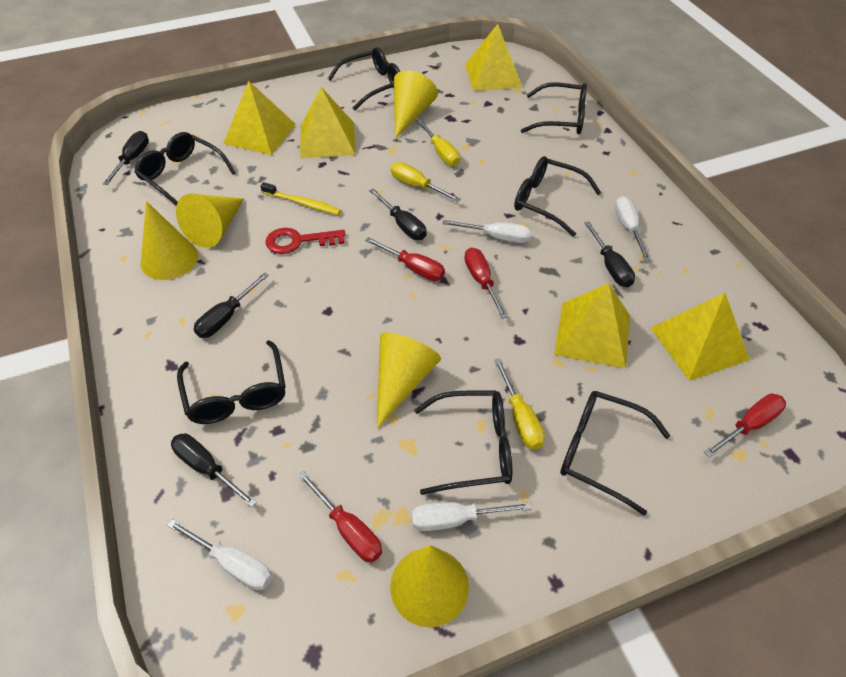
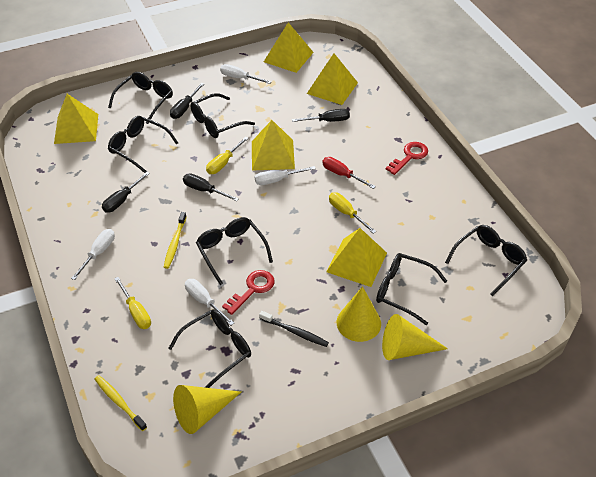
black screwdriver: [103,131,149,185] [171,433,257,508] [194,272,269,338] [369,188,427,240] [584,221,635,287] = 5 -> [102,172,150,212] [170,83,204,119] [183,174,239,201] [292,109,350,122] = 4
black toothbrush: none = 0 -> [259,311,329,347] = 1
red key: [265,228,346,254] = 1 -> [222,270,274,315] [386,142,428,175] = 2
red screwdriver: [298,471,382,562] [365,237,445,281] [464,248,508,319] [704,394,786,458] = 4 -> [323,157,376,189] = 1
yellow cone: [141,201,198,280] [176,194,244,248] [377,332,441,429] [390,545,469,627] [394,70,438,139] = 5 -> [173,385,241,434] [337,286,381,342] [382,314,448,360] = 3
yellow toothbrush: [260,182,341,215] = 1 -> [95,375,147,431] [164,212,186,269] = 2

